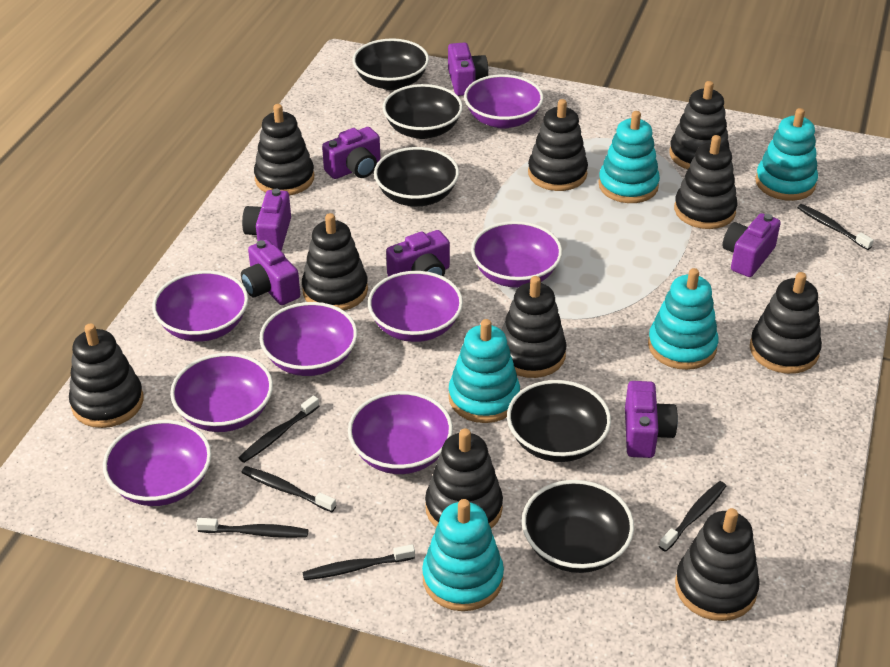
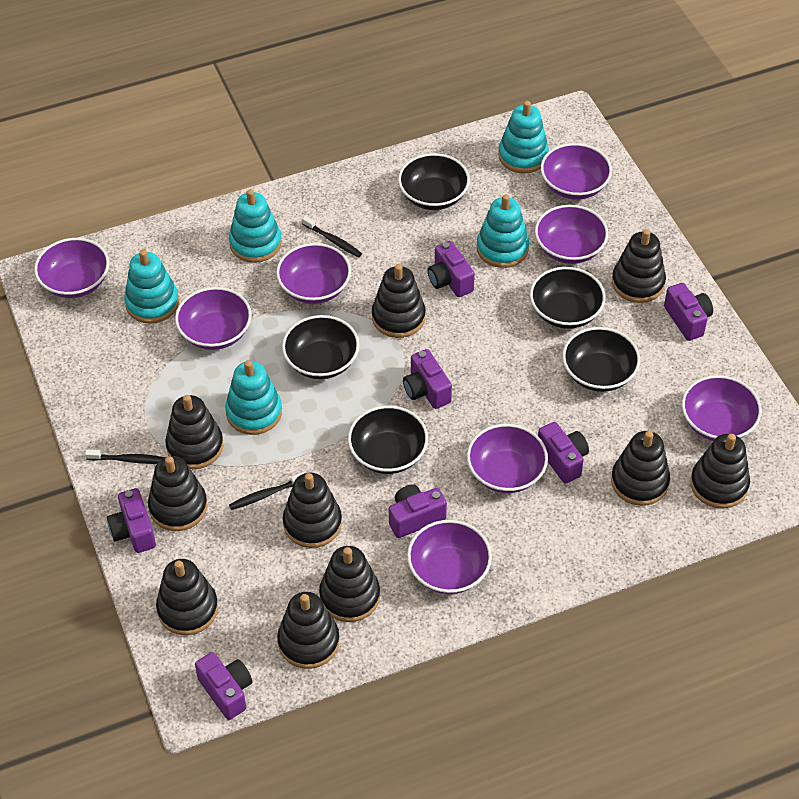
black toothbrush: [196,518,308,538] [239,395,319,463] [241,466,336,512] [302,544,415,580] [659,481,726,552] [797,204,874,250] = 6 -> [85,450,165,464] [229,472,304,510] [302,216,362,257] = 3

